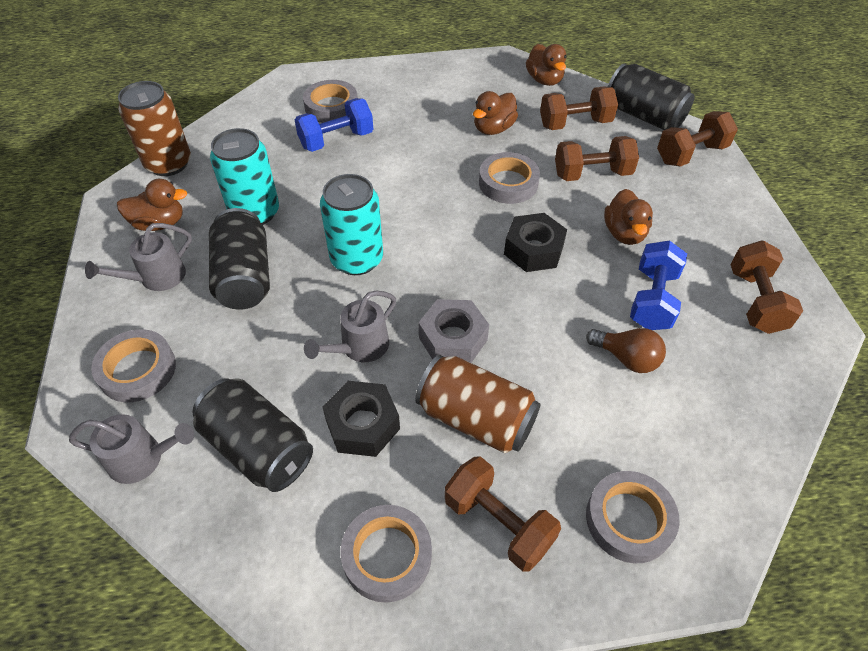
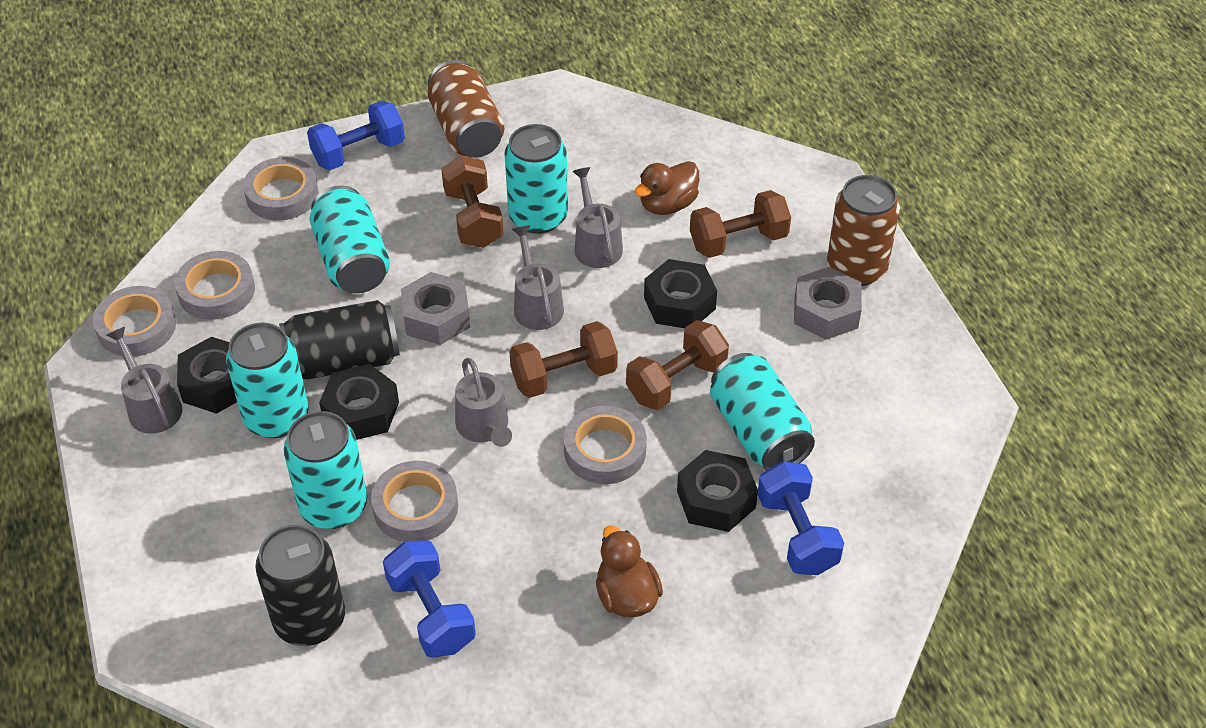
black can: [192,378,313,492] [209,208,270,310] [608,64,695,130] = 3 -> [255,525,345,646] [279,300,400,380] = 2
black nut: [322,381,400,457] [504,213,567,272] = 2 -> [177,337,237,414] [319,364,399,440] [644,259,717,328] [677,450,758,532] = 4
blue dumbbell: [295,98,373,152] [630,241,687,330] = 2 -> [307,101,405,170] [383,540,476,658] [758,461,844,575] = 3
brown duck: [117,179,187,231] [473,91,518,135] [526,44,567,86] [604,189,653,245] = 4 -> [596,526,663,618] [634,161,699,215] = 2
brown dumbbell: [445,456,561,572] [540,86,618,130] [555,136,639,181] [657,111,738,167] [730,240,803,334] = 5 -> [441,155,504,248] [509,321,618,398] [626,320,729,410] [690,190,791,258] = 4
brown light bulb: [586,328,666,373] = 1 -> none = 0
grey nut: [419,299,489,363] = 1 -> [401,272,470,345] [794,267,862,340] = 2
grey watering can: [69,414,194,484] [85,223,192,291] [304,291,396,362] = 3 -> [106,327,182,434] [455,358,512,447] [512,225,564,330] [573,167,623,268] = 4
turquoise can: [210,128,279,225] [320,174,383,275] = 2 -> [226,323,308,438] [284,411,367,529] [310,185,390,293] [505,124,568,234] [710,353,815,471] = 5

